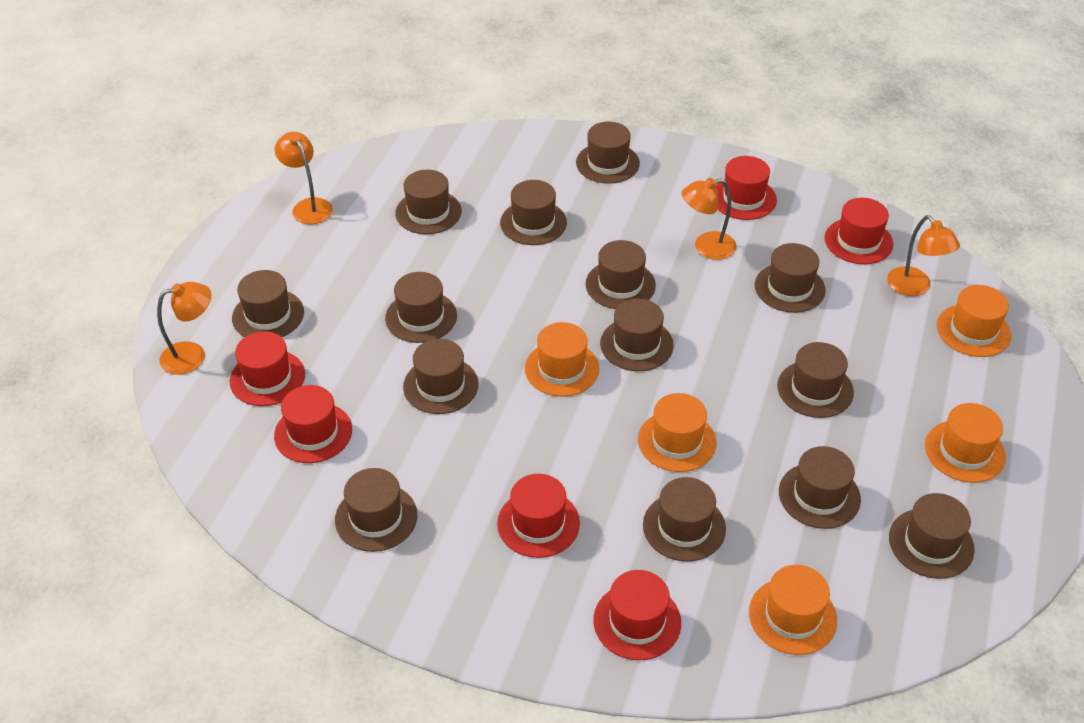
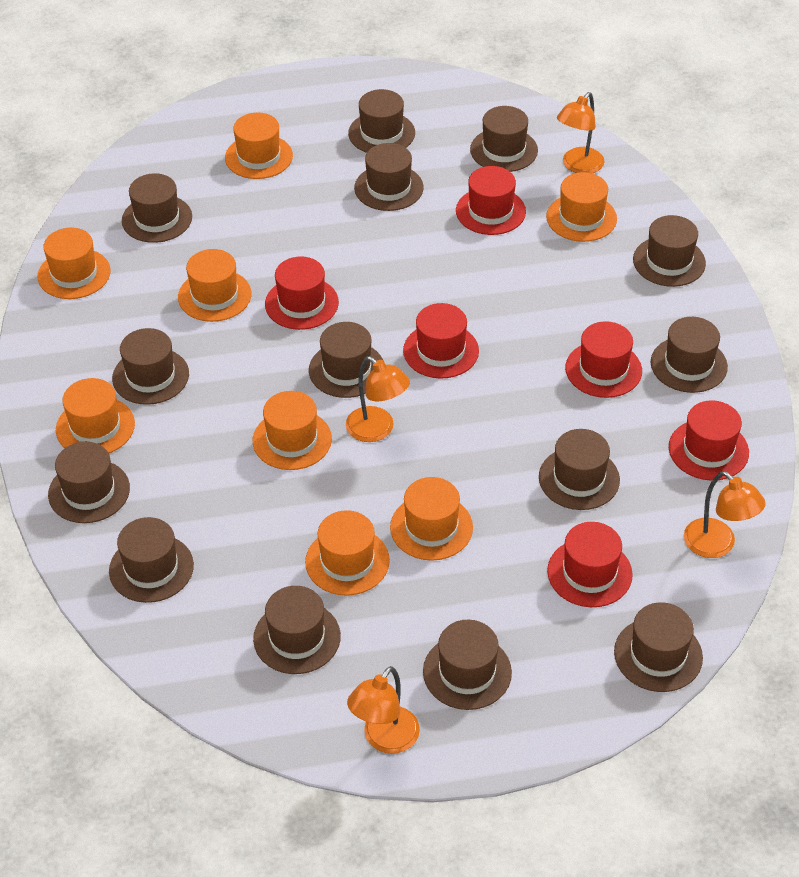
orange hat: [525,322,599,397] [638,393,717,472] [749,565,837,655] [925,403,1006,483] [937,285,1011,357] = 5 -> [38,227,111,299] [56,378,135,453] [178,249,251,322] [225,113,293,179] [253,391,332,470] [305,510,390,596] [390,477,473,561] [546,172,617,242] = 8

